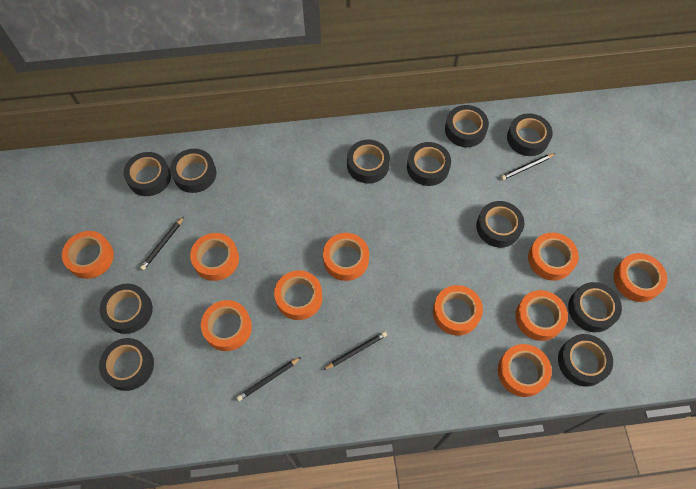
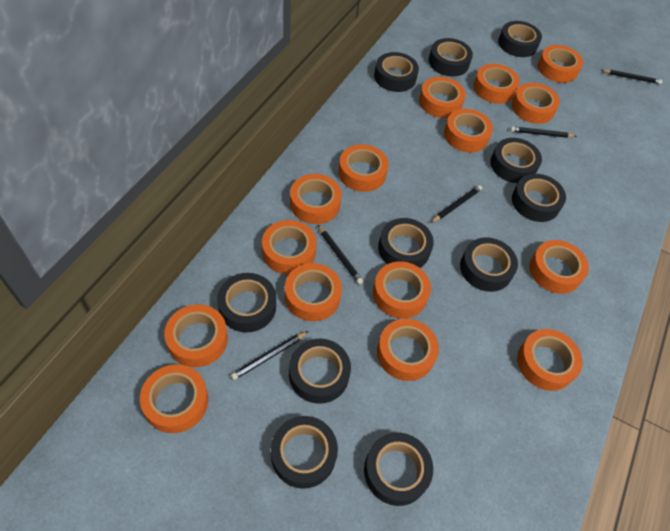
black pencil: [140,216,184,270] [237,357,301,401] [323,331,387,370] [501,153,556,180] = 4 -> [231,331,308,380] [318,225,363,284] [431,185,482,223] [510,126,576,138] [601,69,663,84] = 5
orange tape: [62,231,114,279] [190,233,239,281] [201,300,252,351] [274,270,322,320] [323,233,369,281] [433,285,483,336] [498,344,552,397] [515,290,568,341] [528,233,579,281] [614,253,667,302] = 10 -> [140,364,208,433] [164,304,228,367] [262,220,317,274] [285,263,342,321] [290,174,342,224] [338,144,389,192] [373,261,431,319] [377,319,439,381] [419,77,466,118] [444,109,493,152] [473,64,520,104] [512,83,560,124] [517,329,583,391] [529,240,589,294] [538,45,583,83] = 15

